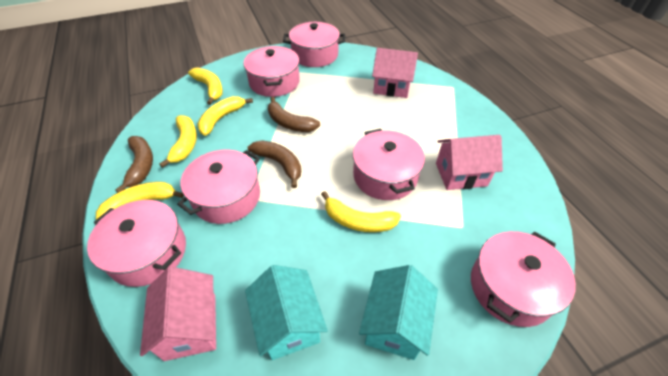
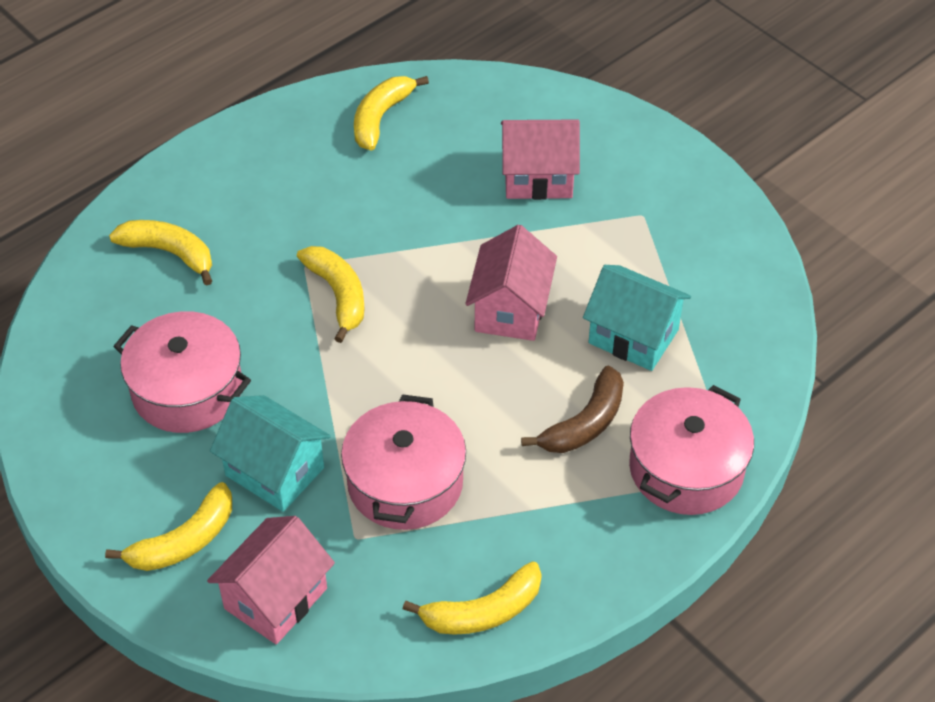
brown banana: [115,136,153,193] [248,140,301,188] [268,97,320,132] = 3 -> [521,366,624,453] = 1
pink pot: [87,200,186,287] [177,150,260,224] [243,46,300,97] [283,22,345,67] [353,129,425,200] [471,231,576,327] = 6 -> [113,311,251,433] [341,394,466,530] [629,385,754,515] = 3

